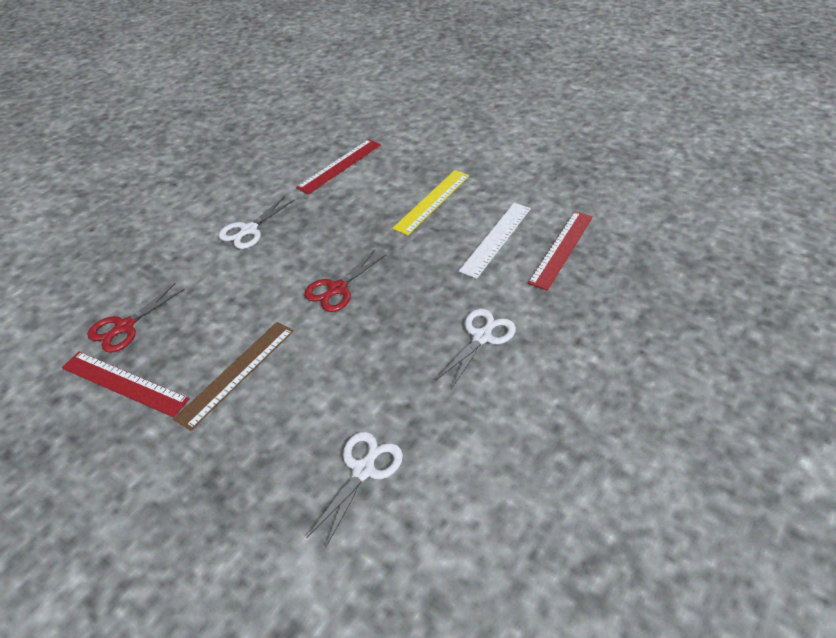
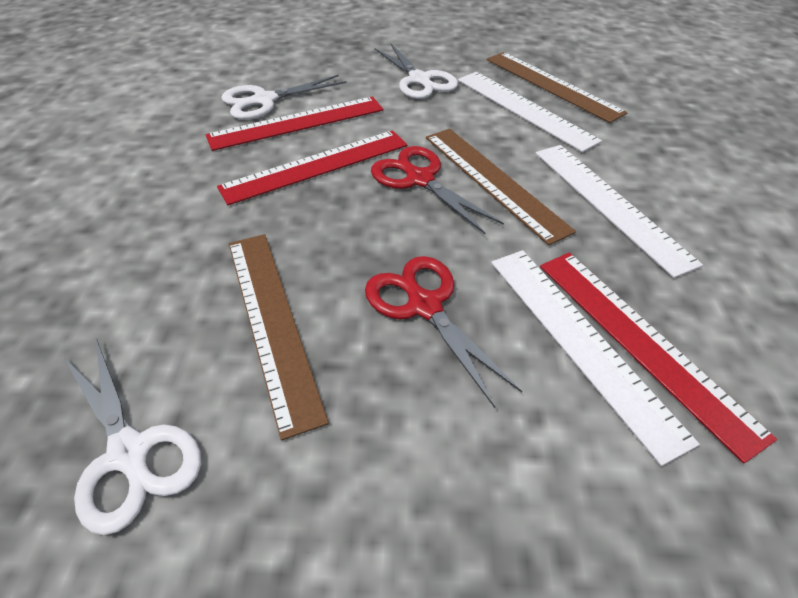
brown ruler: [173,322,294,431] = 1 -> [229,234,329,440] [426,129,576,245] [487,52,628,123] = 3
white ruler: [459,203,531,279] = 1 -> [458,72,602,152] [491,250,700,466] [536,145,703,278] = 3
yellow ruler: [392,170,469,236] = 1 -> none = 0

